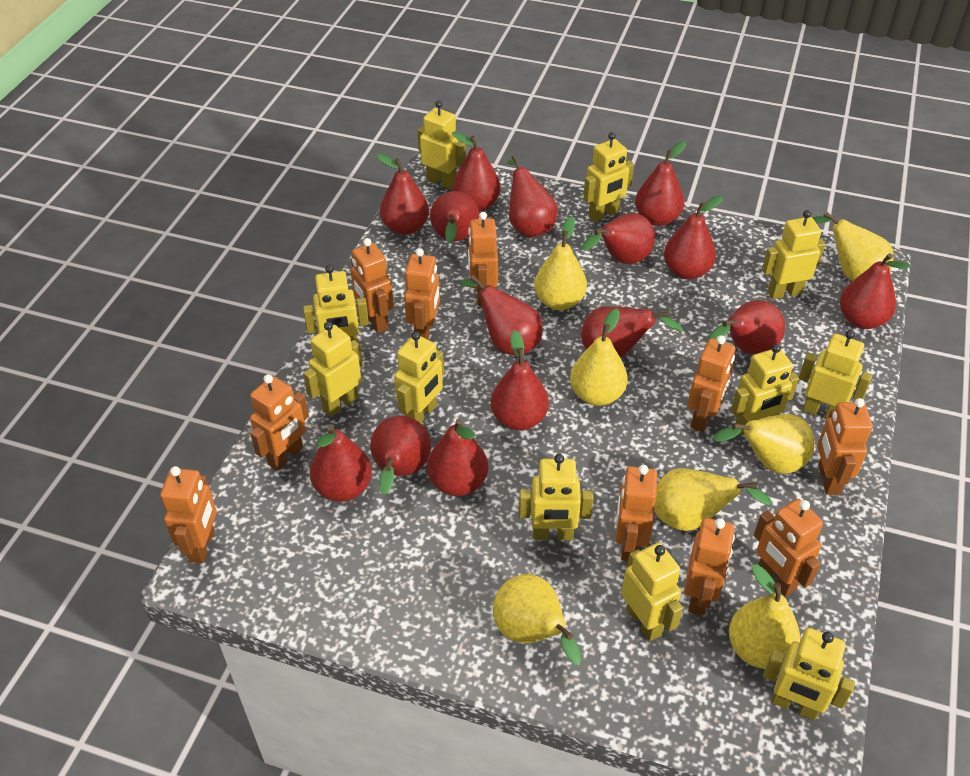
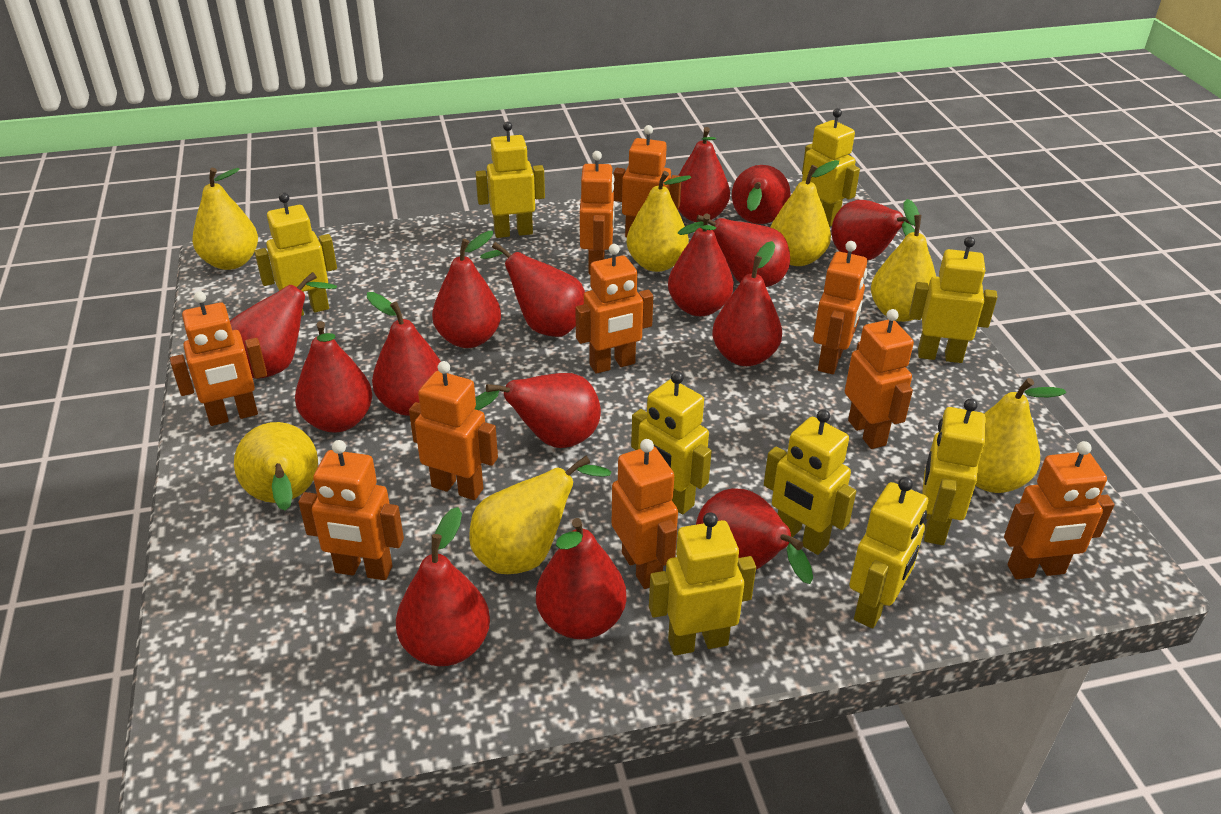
yellow robot: [303,265,369,342] [303,322,362,417] [394,331,444,423] [418,101,466,189] [519,454,594,540] [583,132,634,222] [621,542,683,641] [731,344,799,436] [762,210,825,299] [763,628,855,720] [799,330,873,419] = 11 -> [255,193,337,316] [476,121,545,238] [631,371,712,515] [649,512,756,655] [764,409,856,555] [802,108,860,227] [849,477,928,628] [909,237,997,363] [922,398,986,545] = 9

